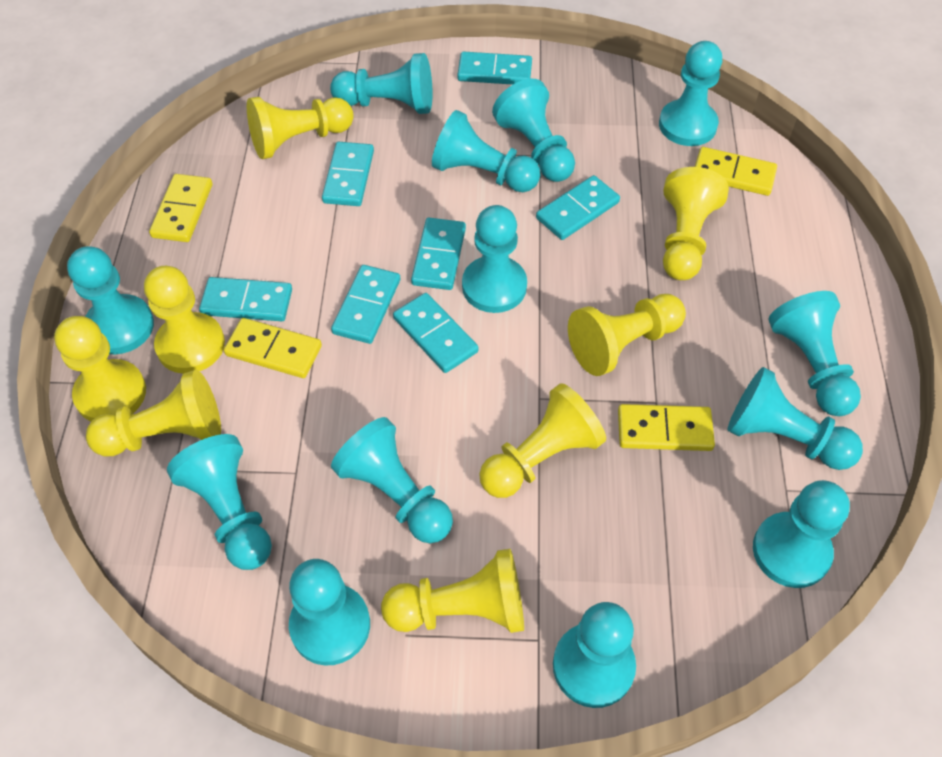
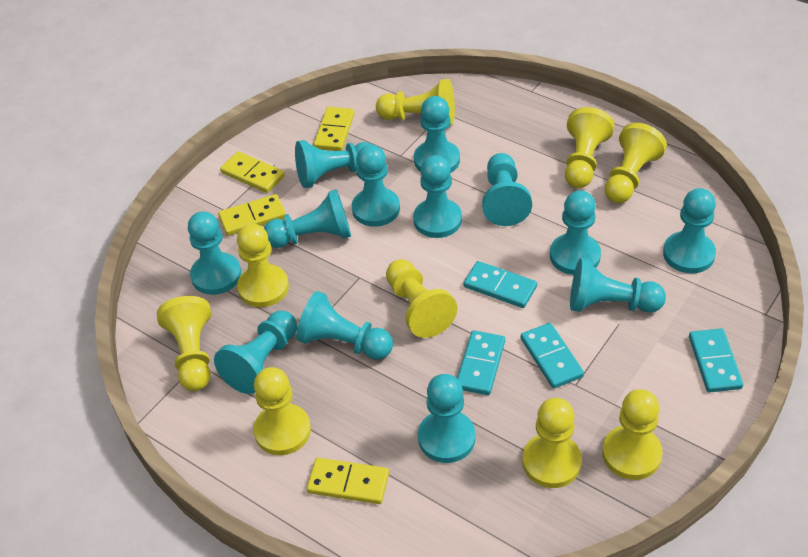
turquoise domino: [199,277,292,321] [322,142,374,206] [331,265,400,344] [393,293,479,373] [411,218,466,290] [457,51,532,85] [536,175,620,240] = 7 -> [457,330,505,395] [464,261,537,308] [521,323,584,388] [689,328,743,392] = 4
yellow pawn: [54,316,146,421] [86,370,221,456] [144,266,225,374] [247,97,354,159] [381,549,524,633] [479,383,606,498] [568,294,686,376] [663,167,729,280] = 8 -> [157,296,211,391] [237,223,289,307] [253,367,311,455] [376,79,455,125] [386,259,458,338] [522,398,582,488] [565,107,614,188] [602,389,663,480] [605,123,667,203] = 9

